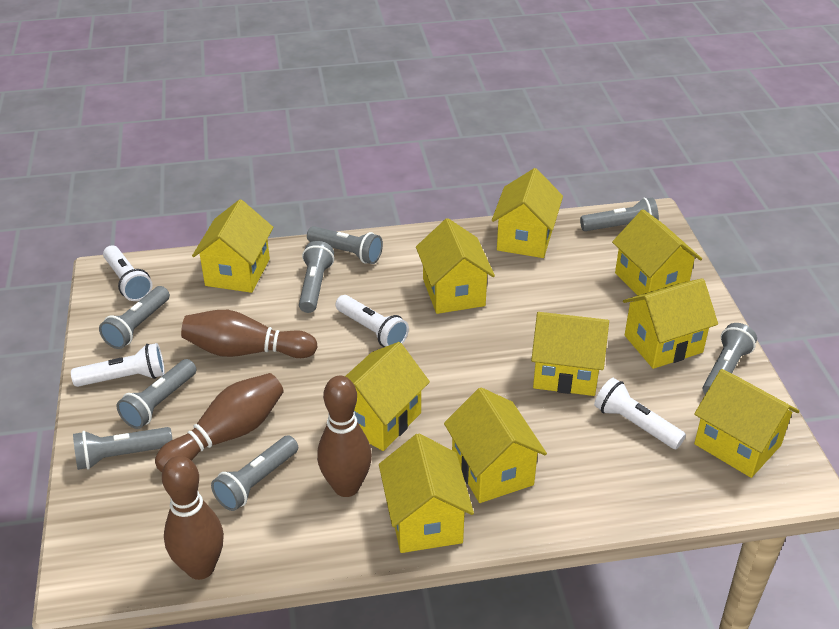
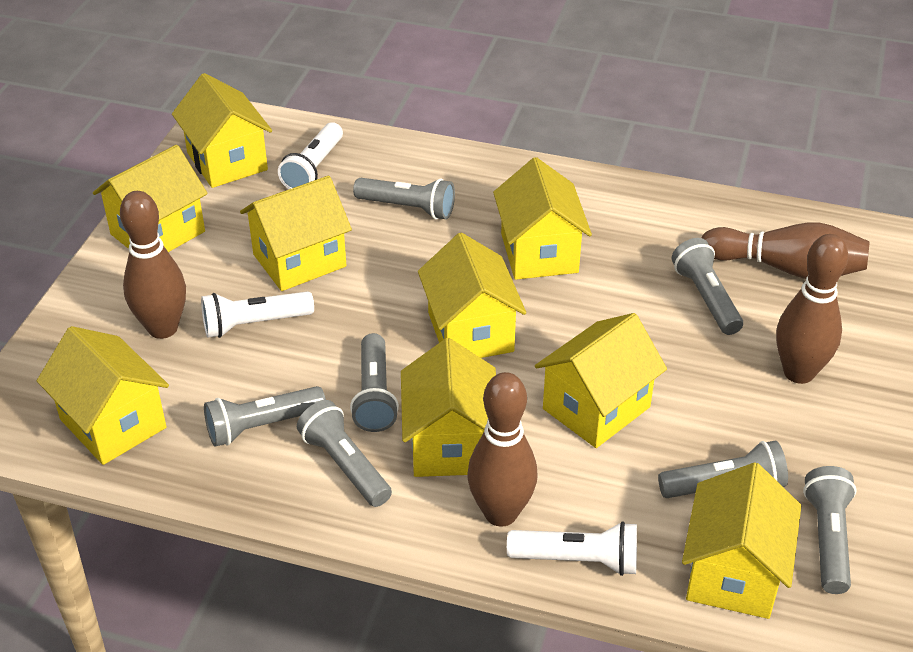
grey flashlight: [73,427,173,470] [99,286,170,349] [117,359,196,429] [211,436,298,511] [299,241,334,313] [307,226,383,264] [580,198,659,231] [703,323,757,394] = 8 -> [204,386,326,447] [297,400,392,507] [350,333,399,432] [353,178,455,220] [658,441,788,498] [672,238,743,335] [803,466,857,594] = 7
white flashlight: [71,343,165,387] [103,246,153,301] [335,295,409,347] [594,378,686,449] = 4 -> [201,291,314,338] [278,122,343,189] [507,521,637,576] = 3
yellow house: [192,199,273,293] [345,342,430,451] [379,434,474,553] [416,218,495,314] [444,387,547,503] [492,168,563,258] [531,312,609,396] [612,209,702,295] [623,278,718,369] [694,369,800,478] = 10 -> [37,326,169,465] [93,145,208,252] [172,73,272,188] [240,176,352,291] [401,338,496,477] [418,233,526,358] [493,157,592,280] [535,313,667,448] [682,462,801,619] = 9

